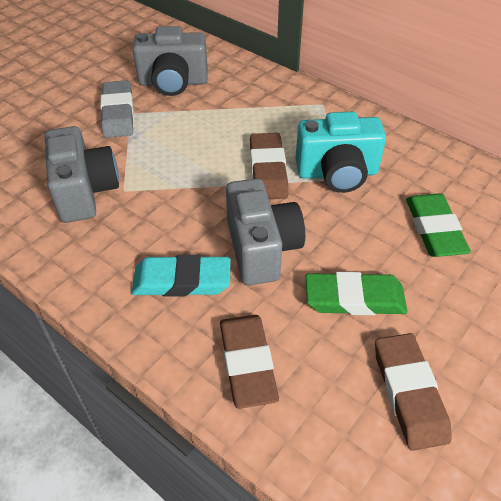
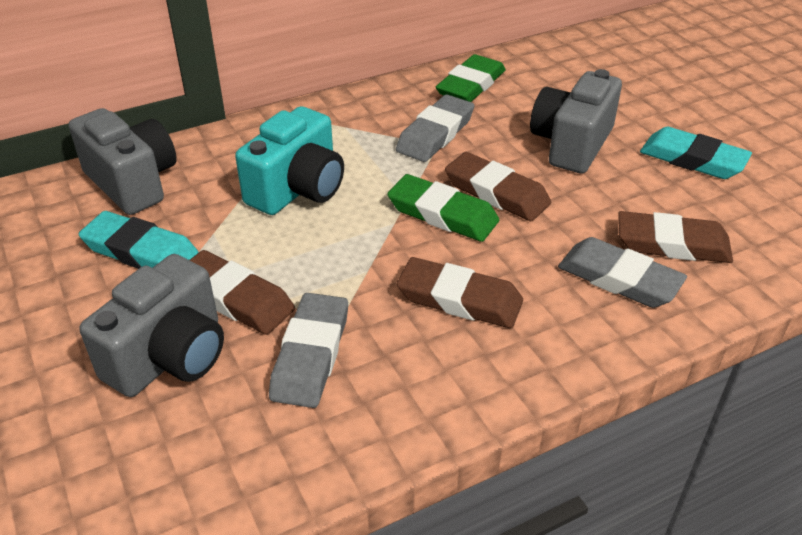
brown eraser: [220,315,279,409] [250,133,288,199] [375,333,452,451] = 3 -> [190,250,295,335] [397,257,523,328] [445,152,551,221] [618,211,733,263] = 4
grey eraser: [100,80,134,138] = 1 -> [269,293,348,408] [396,94,475,162] [558,237,687,308] = 3
turquoise eraser: [131,255,231,297] = 1 -> [79,211,199,269] [640,127,752,179] = 2

